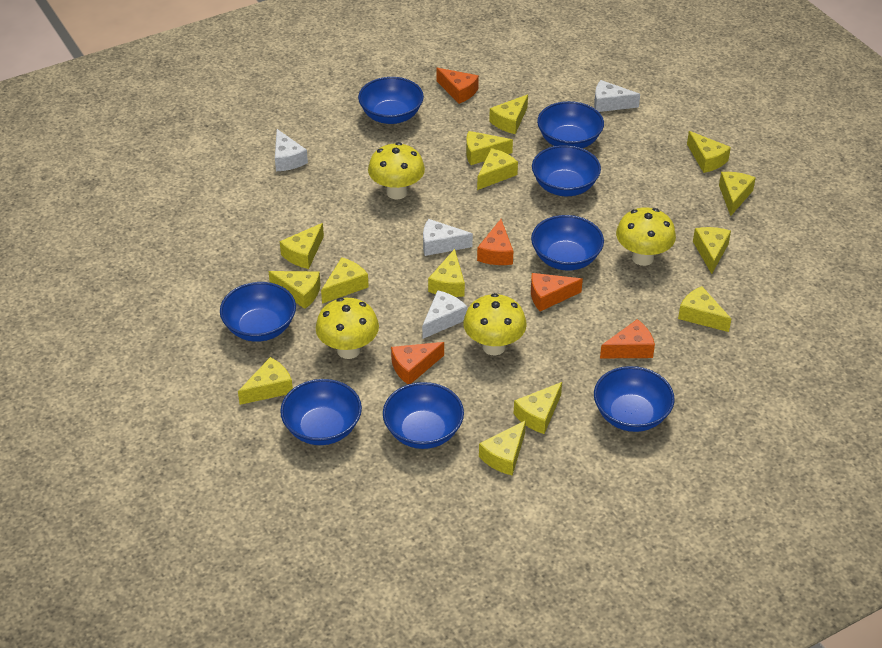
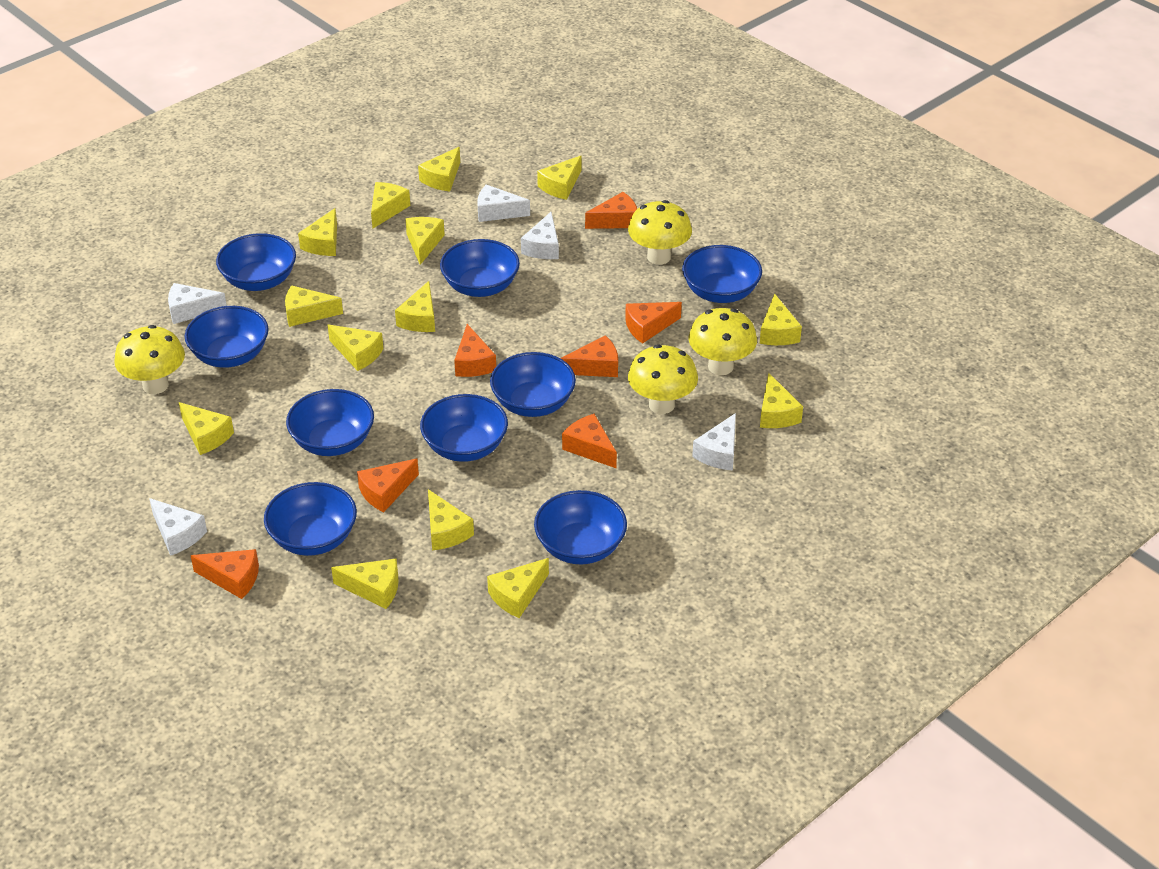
blue bowl: [220,282,296,342] [280,379,362,445] [358,77,424,124] [383,382,464,449] [531,215,604,271] [532,145,601,196] [537,101,604,148] [594,366,675,432] = 8 -> [185,306,269,368] [216,233,296,291] [264,482,357,556] [286,389,374,456] [420,394,508,462] [440,239,520,297] [490,352,576,417] [534,490,627,564] [682,245,762,303] = 9
orange cheese: [391,342,444,384] [436,68,479,104] [477,219,513,265] [531,273,583,311] [600,319,655,358] = 5 -> [191,549,259,599] [357,459,419,512] [454,324,496,377] [560,335,618,377] [562,414,617,468] [585,192,637,229] [625,302,682,344] = 7
white cheese: [275,129,308,171] [422,290,467,339] [423,219,473,256] [594,80,640,112] = 4 -> [149,498,207,556] [168,283,227,324] [477,184,530,222] [521,212,559,259] [692,413,736,471] = 5

